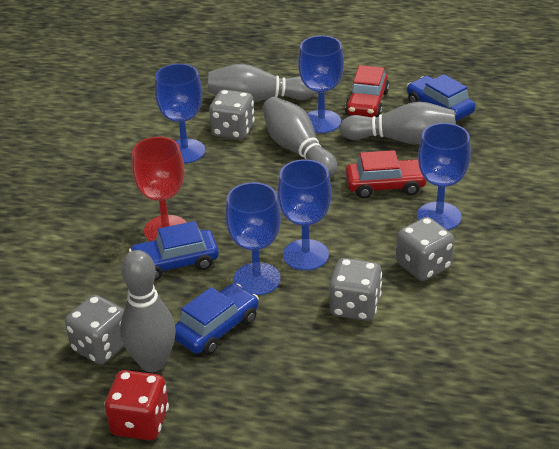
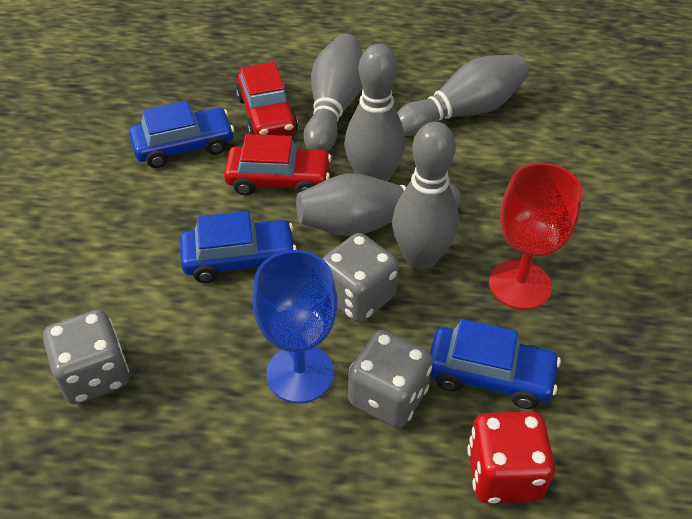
blue goblet: [155,64,205,164] [226,182,281,296] [278,159,331,271] [298,35,344,133] [417,123,471,230] = 5 -> [252,250,338,403] = 1
grey bowling pin: [120,250,176,372] [207,64,316,103] [262,97,338,178] [339,102,456,145] = 4 -> [296,173,461,236] [303,34,363,151] [345,44,405,182] [392,122,459,270] [397,55,529,136] = 5
grey dice: [65,295,124,364] [209,90,255,140] [329,258,382,321] [396,217,454,281] = 4 -> [43,310,129,404] [323,233,399,322] [348,330,433,428] = 3

